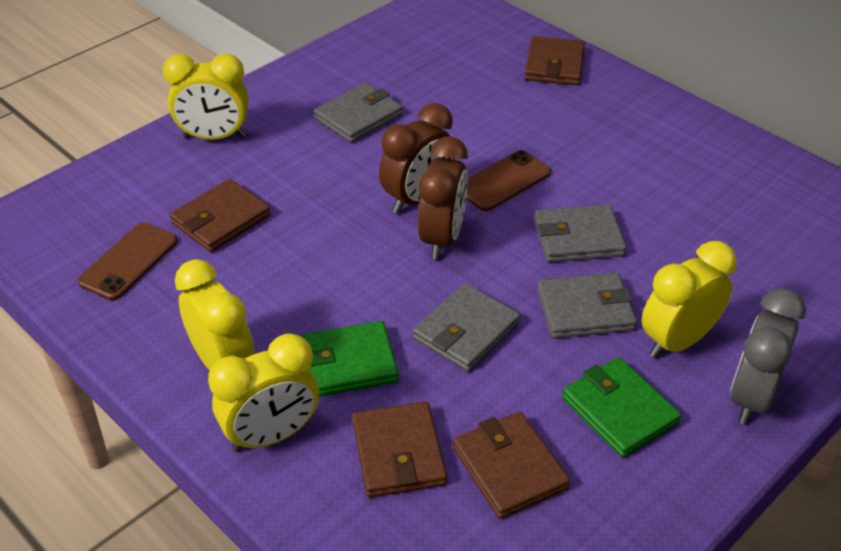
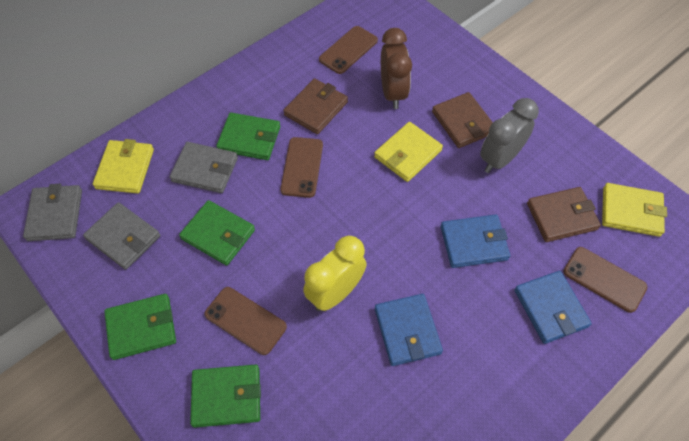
blue wallet: none = 0 -> [375,294,443,366] [441,214,510,268] [515,271,592,344] = 3
brown clock: [379,103,455,214] [418,136,468,260] = 2 -> [381,28,412,109] = 1
brown phone: [77,222,178,300] [466,150,551,211] = 2 -> [204,287,287,355] [280,137,323,198] [319,26,378,74] [563,247,648,313] = 4
brown wallet: [170,179,271,252] [352,402,447,498] [453,411,570,519] [524,36,585,85] = 4 -> [283,78,348,134] [432,92,493,148] [527,187,601,242] = 3
green wallet: [299,321,399,397] [562,357,681,458] = 2 -> [104,294,176,360] [179,200,255,266] [190,365,261,428] [216,113,280,160] = 4
grey wallet: [314,83,403,143] [412,283,520,372] [534,204,626,263] [537,273,637,339] = 4 -> [23,184,82,241] [83,202,160,270] [170,142,238,193] = 3
yellow clock: [163,53,249,140] [175,259,255,371] [208,333,319,452] [642,241,737,358] = 4 -> [303,236,367,311] = 1
yellow wallet: none = 0 -> [93,139,154,194] [374,122,443,182] [602,183,667,237] = 3

